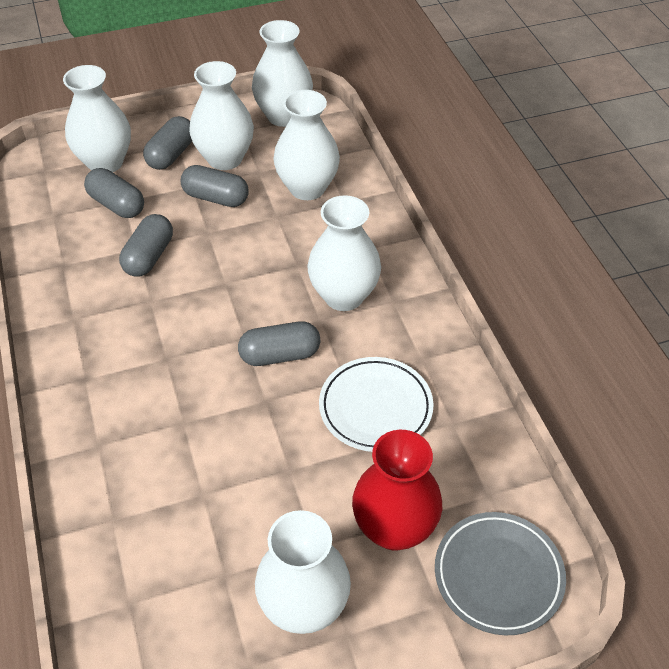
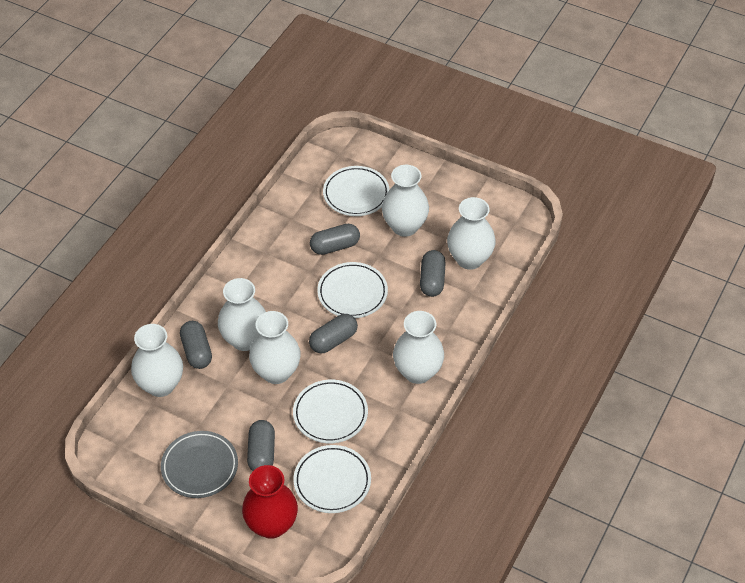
white plate: [319,357,433,452] = 1 -> [293,380,368,443] [293,445,371,513] [317,262,388,318] [323,166,390,216] = 4

